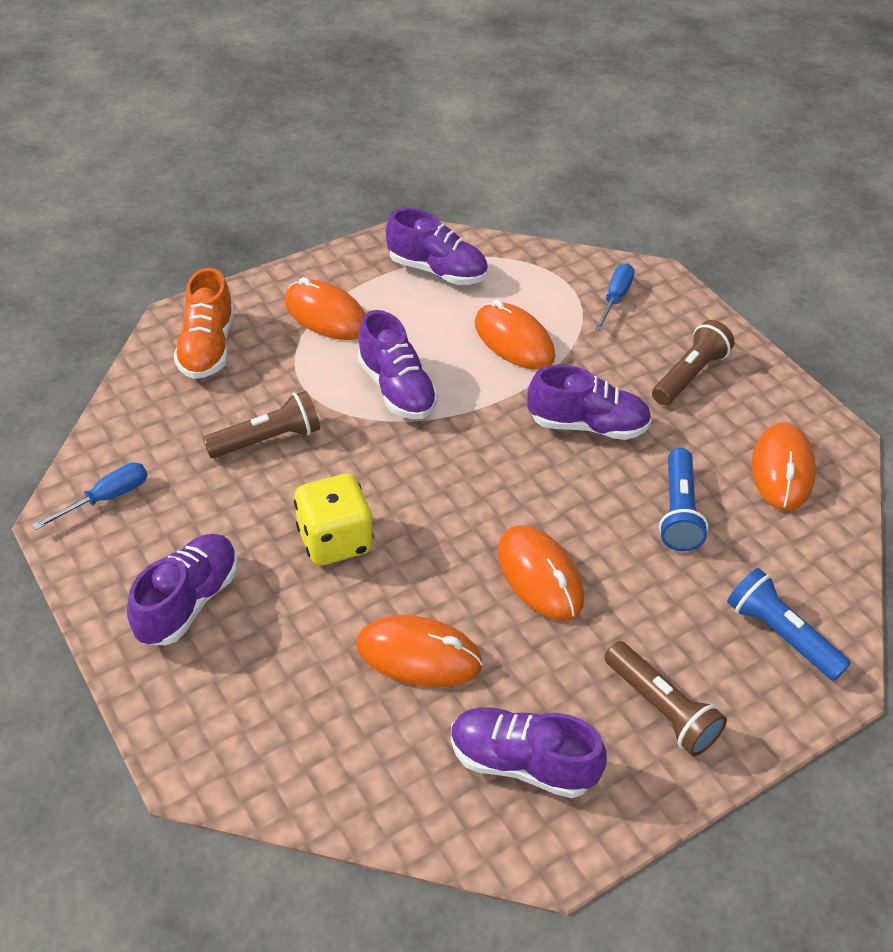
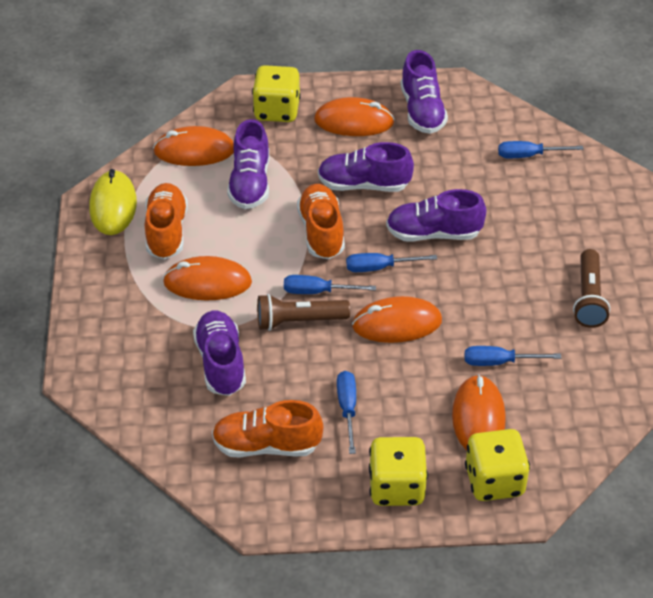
blue flashlight: [659,448,708,551] [727,568,851,681] = 2 -> none = 0
blue screwdriver: [32,463,147,530] [595,264,635,331] = 2 -> [284,275,376,294] [337,371,356,454] [346,253,437,272] [465,346,561,366] [498,141,584,158] = 5
brown flashlight: [203,391,320,458] [604,641,727,756] [652,320,735,405] = 3 -> [257,294,350,331] [573,249,610,328] = 2
orange shoe: [174,267,234,379] = 1 -> [145,183,188,259] [212,400,323,458] [297,184,345,259] = 3
yellow dice: [294,474,374,566] = 1 -> [252,65,301,122] [369,437,428,506] [465,429,530,501] = 3
yellow mouse: none = 0 -> [89,169,137,235] = 1

